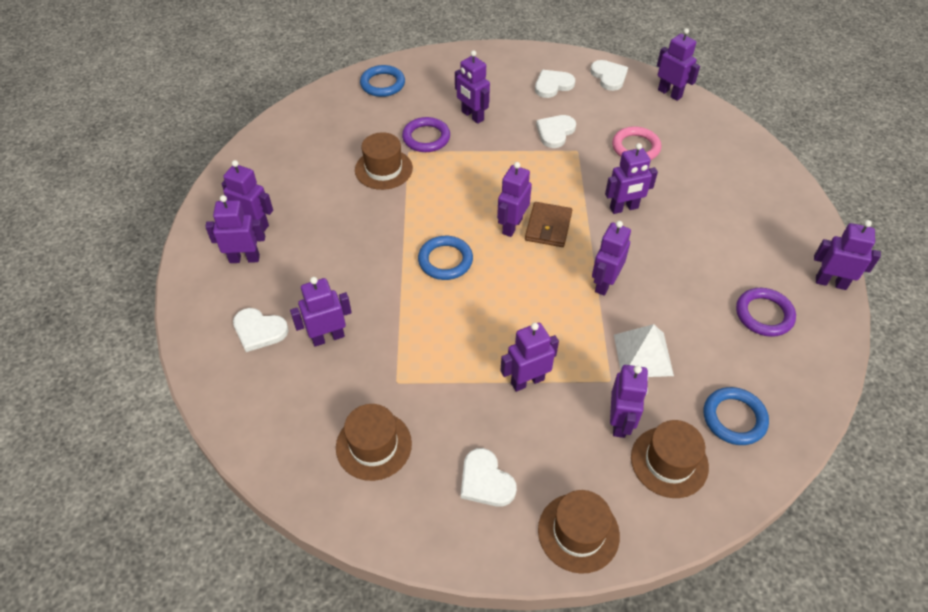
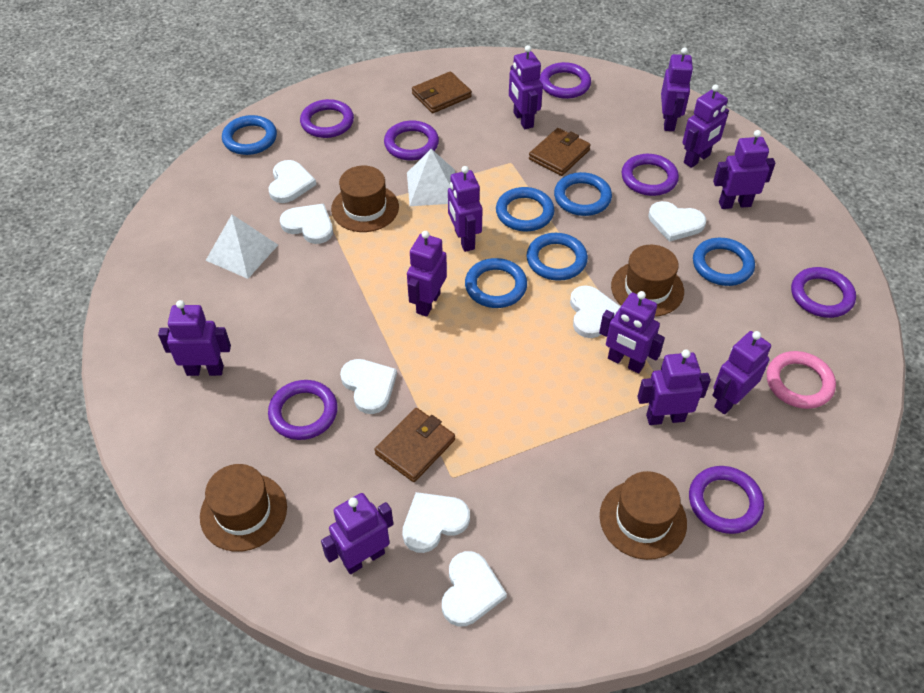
blue ring: [360,65,405,97] [418,236,473,280] [704,387,769,445] = 3 -> [222,115,277,155] [465,258,527,308] [496,187,554,231] [527,233,588,281] [554,172,612,216] [693,238,755,286] = 6
brown wallet: [525,202,572,247] = 1 -> [374,408,455,482] [412,71,472,113] [529,128,591,176] = 3
purple ring: [402,117,450,152] [736,288,796,337] = 2 -> [268,380,338,440] [300,99,354,138] [384,120,439,160] [540,62,591,99] [622,154,679,196] [689,466,764,534] [791,267,856,318] = 7
white heart: [233,308,288,352] [461,448,517,507] [535,70,575,98] [536,115,576,148] [590,60,628,91] = 5 -> [269,160,316,203] [280,204,333,244] [340,359,397,414] [402,492,470,553] [442,551,507,626] [570,286,621,338] [649,201,706,242] = 7
white pyramid: [614,324,674,377] = 1 -> [206,215,278,279] [407,149,455,206] = 2

